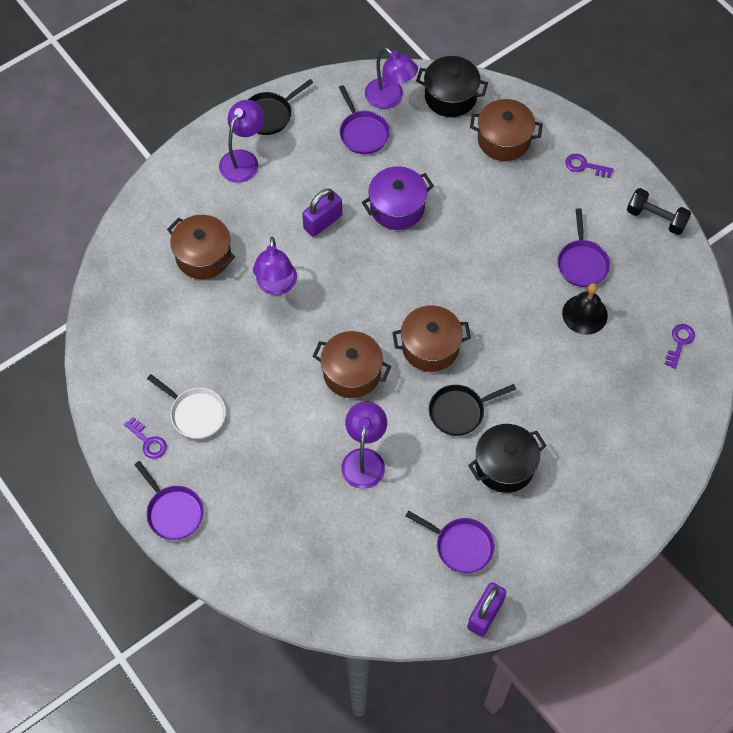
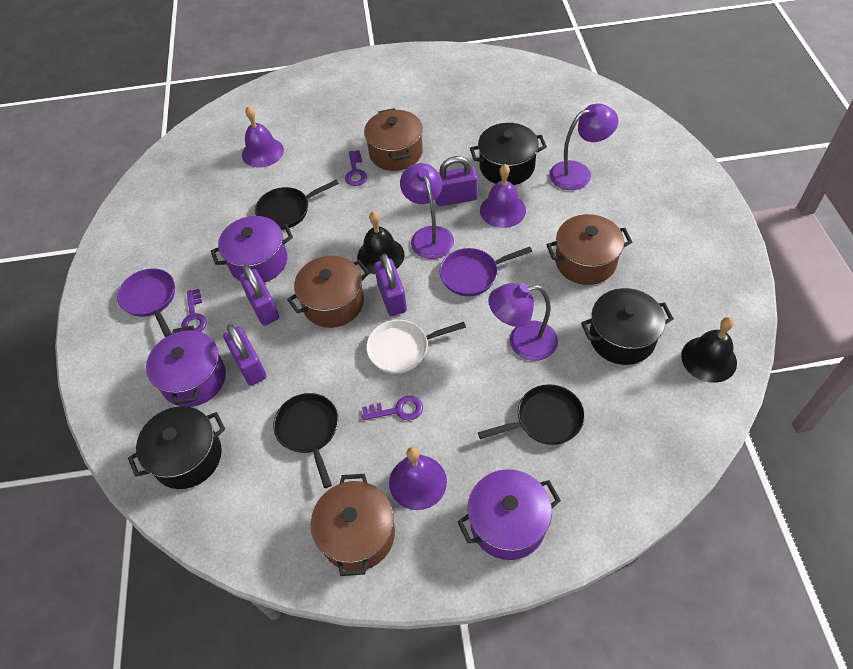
black bell: [562,283,608,335] = 1 -> [357,211,405,274] [681,317,737,383] = 2
black dumbbell: [627,188,691,235] = 1 -> none = 0
black pan: [248,79,313,135] [429,384,516,436] = 2 -> [255,180,339,230] [273,393,338,488] [478,384,585,445] = 3
black pot: [416,56,488,117] [468,424,547,493] = 2 -> [128,406,225,489] [470,123,547,185] [581,288,674,365] = 3
purple bell: none = 0 -> [242,106,284,168] [389,447,447,510] [480,164,526,228] = 3
purple lamp: [219,100,264,183] [253,237,297,295] [341,402,387,489] [365,47,418,109] = 4 -> [400,163,454,259] [488,283,558,361] [550,104,619,190] = 3
purple padlock: [302,189,342,237] [467,582,506,637] = 2 -> [223,324,266,386] [239,265,279,326] [374,254,407,316] [435,156,478,206] = 4
purple pan: [135,461,204,540] [339,85,390,154] [406,511,495,573] [557,208,610,287] = 4 -> [117,268,175,337] [440,247,532,296] = 2
purple pot: [362,166,434,230] = 1 -> [146,325,226,407] [211,216,293,283] [458,469,561,560] = 3

